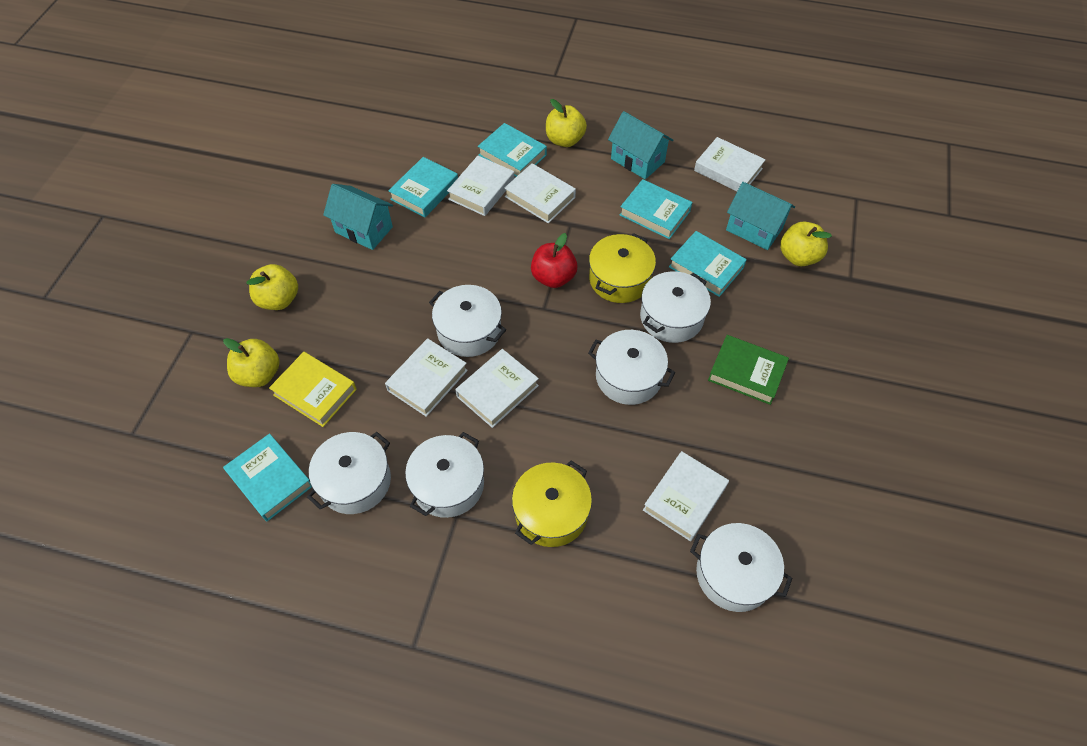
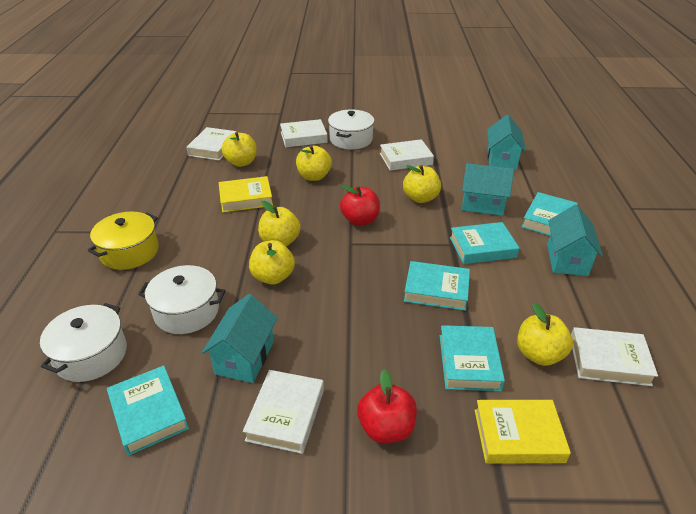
green book: [708,335,789,405] = 1 -> none = 0
red apple: [531,233,578,288] = 1 -> [340,185,380,226] [357,369,417,443] = 2
turquoise house: [323,184,393,250] [608,111,673,179] [726,182,795,250] = 3 -> [202,294,277,383] [462,164,514,216] [487,115,526,170] [547,204,603,276] = 4
white book: [385,338,468,417] [447,156,515,216] [455,349,539,428] [504,163,576,223] [643,451,729,541] [694,137,766,191] = 6 -> [186,127,237,161] [243,370,324,454] [280,119,328,147] [380,139,434,171] [571,327,658,386] = 5
white pot: [307,432,391,514] [405,432,484,518] [429,285,506,357] [588,330,675,405] [640,271,711,343] [690,523,793,612] = 6 -> [40,303,127,382] [138,265,225,334] [328,109,374,149] = 3
yellow apple: [223,338,279,387] [247,264,298,310] [546,99,587,147] [780,221,832,266] = 4 -> [222,132,257,167] [249,240,295,284] [258,201,301,246] [296,145,332,181] [403,165,441,203] [517,302,573,366] = 6
yellow book: [269,352,357,427] = 1 -> [219,176,273,212] [475,400,571,464] = 2
yellow pot: [512,461,592,547] [589,233,656,303] = 2 -> [88,211,159,270] = 1

